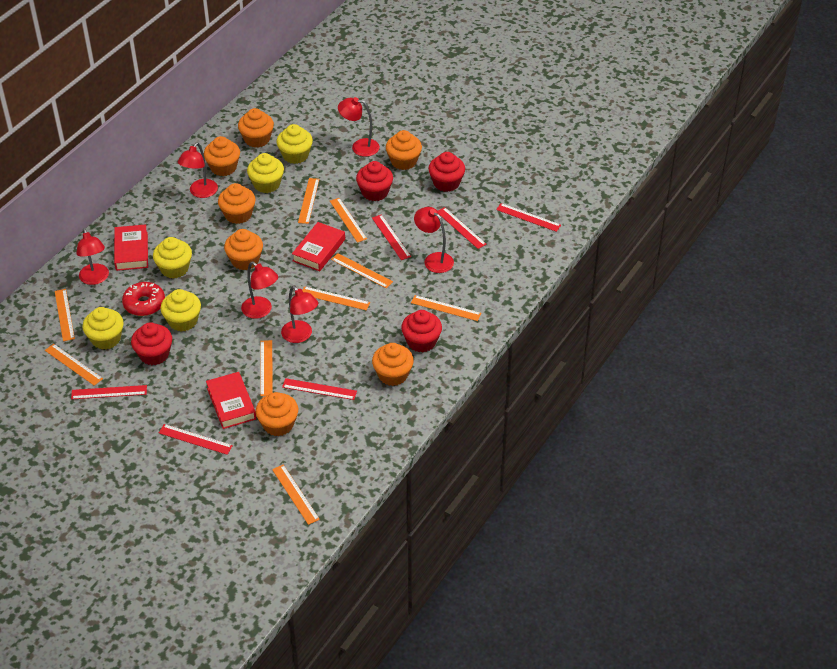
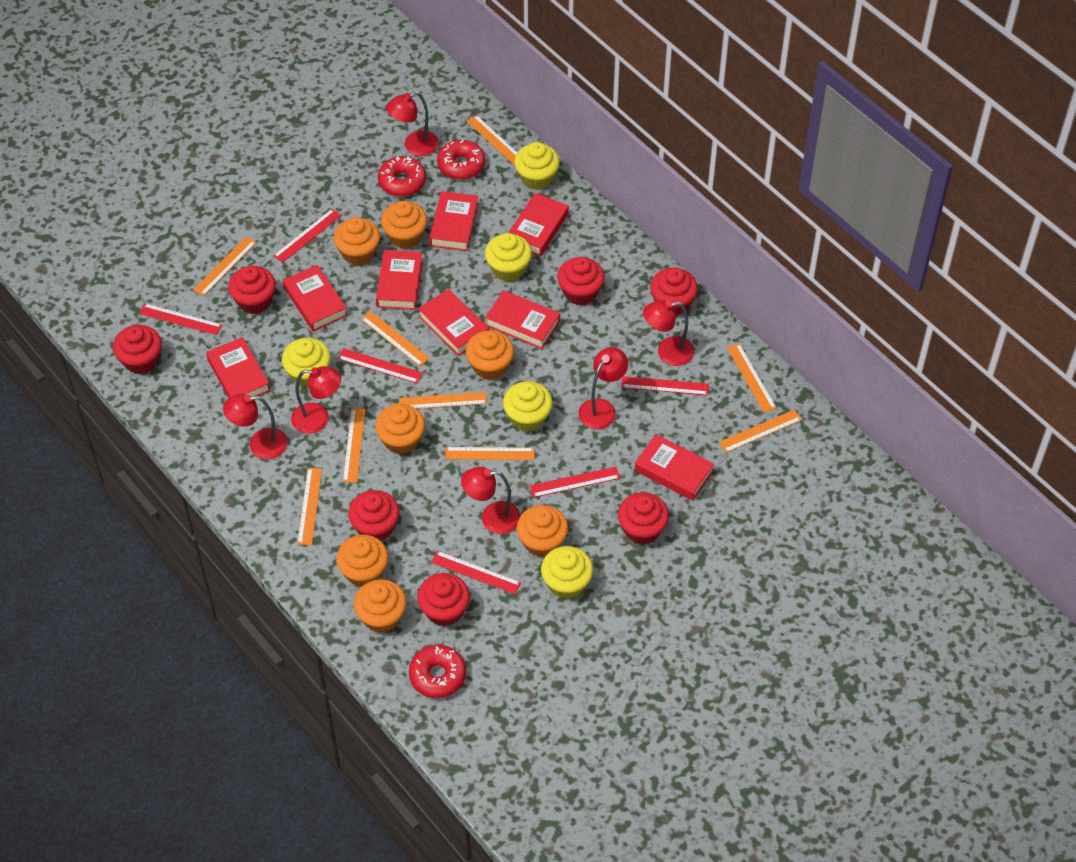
red book: [114,224,148,271] [206,372,256,429] [292,222,345,271] = 3 -> [206,337,270,398] [283,265,348,331] [376,250,423,310] [418,289,489,356] [429,191,479,251] [485,290,560,349] [508,193,569,257] [635,434,714,500] = 8
red cupcake: [131,322,172,365] [356,161,393,201] [401,310,442,352] [428,152,465,192] = 4 -> [113,325,162,374] [228,266,276,314] [348,490,400,541] [417,573,470,626] [557,257,605,305] [618,492,669,544] [650,268,698,316] = 7
red donut: [122,282,165,316] = 1 -> [378,156,426,197] [409,645,466,698] [437,140,485,180] = 3

